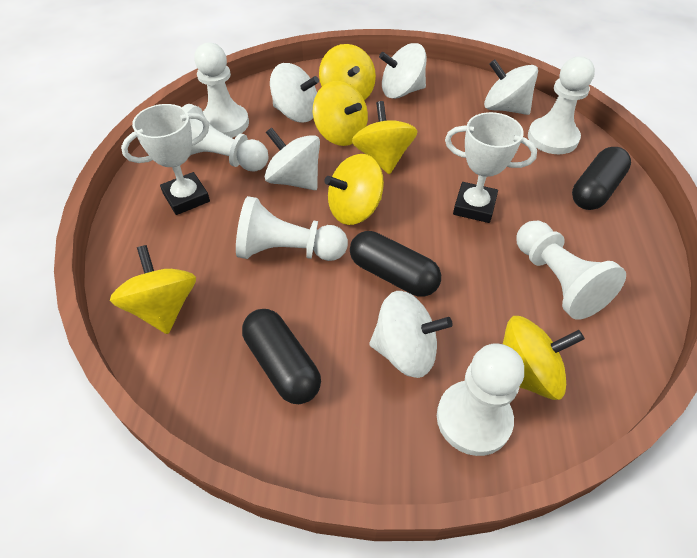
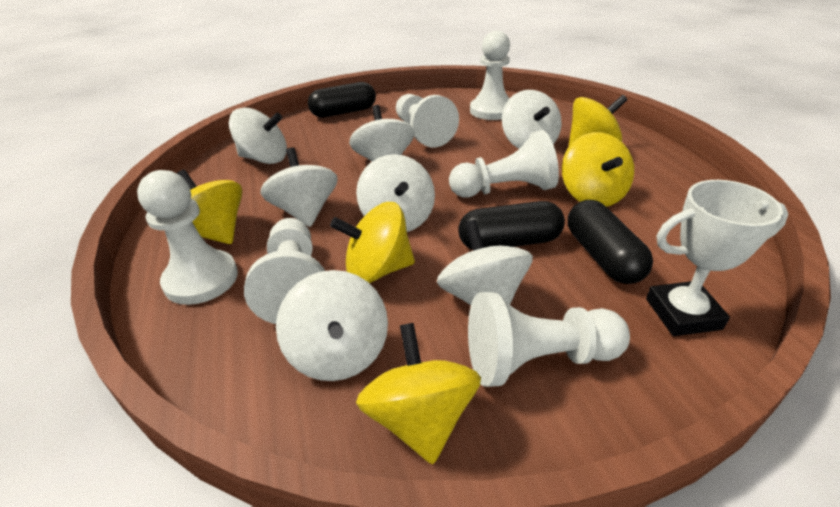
white spinning top: [265,128,320,190] [270,63,319,122] [369,291,453,378] [379,43,426,99] [484,59,538,115] = 5 -> [229,108,287,164] [260,148,338,227] [276,270,388,381] [349,105,414,161] [356,154,435,232] [437,220,533,305] [502,90,562,149] = 7
white trophy: [121,104,210,215] [445,112,537,223] = 2 -> [646,180,788,336] = 1
yellow spinning top: [110,245,196,334] [313,81,368,146] [319,44,376,100] [324,154,384,225] [352,101,418,174] [503,316,585,400] = 6 -> [177,170,242,244] [330,202,415,283] [356,323,481,464] [562,132,634,207] [569,95,627,146] = 5

